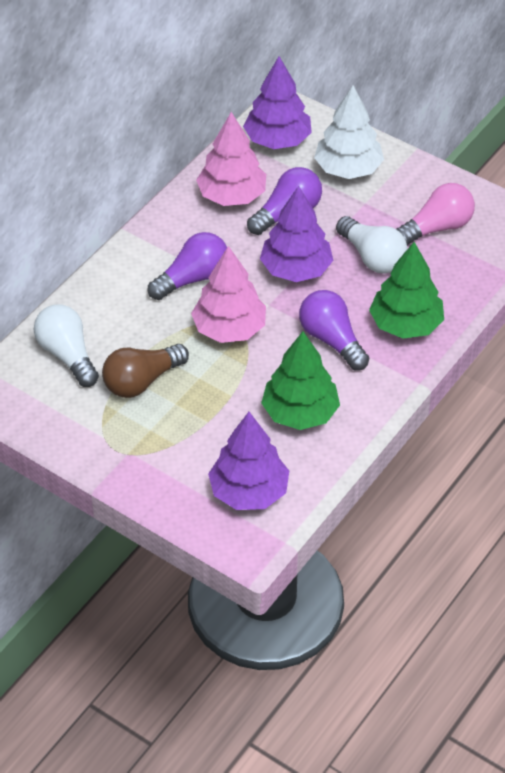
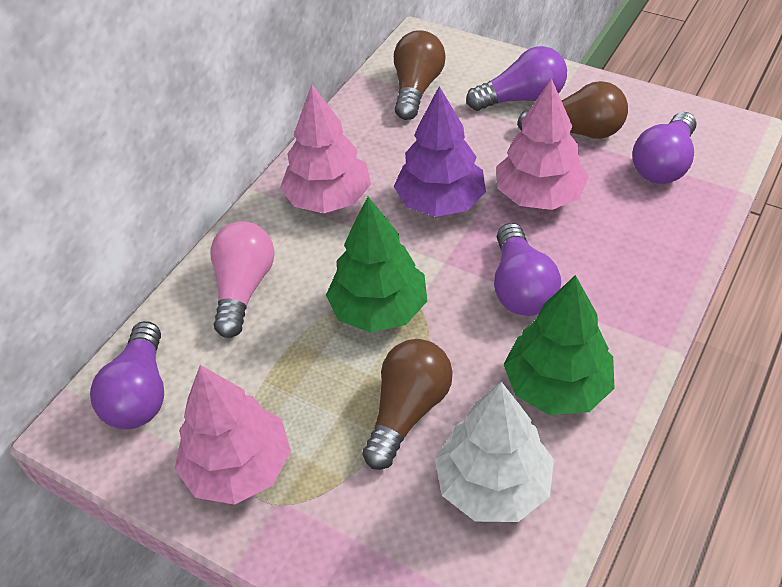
brown light bulb: [102,344,189,398] = 1 -> [363,339,453,470] [394,30,446,120] [517,81,628,139] = 3
pink tree: [191,246,266,343] [196,112,266,206] = 2 -> [175,365,291,505] [280,84,371,213] [496,78,588,210] = 3
purple light bulb: [148,232,227,300] [247,167,322,235] [299,290,369,371] = 3 -> [90,321,164,429] [466,46,567,111] [494,223,561,316] [632,112,697,184] = 4
purple tree: [208,412,289,510] [243,56,312,149] [260,186,334,282] = 3 -> [394,86,486,217] = 1
white light bulb: [34,304,99,387] [336,216,408,273] = 2 -> none = 0

